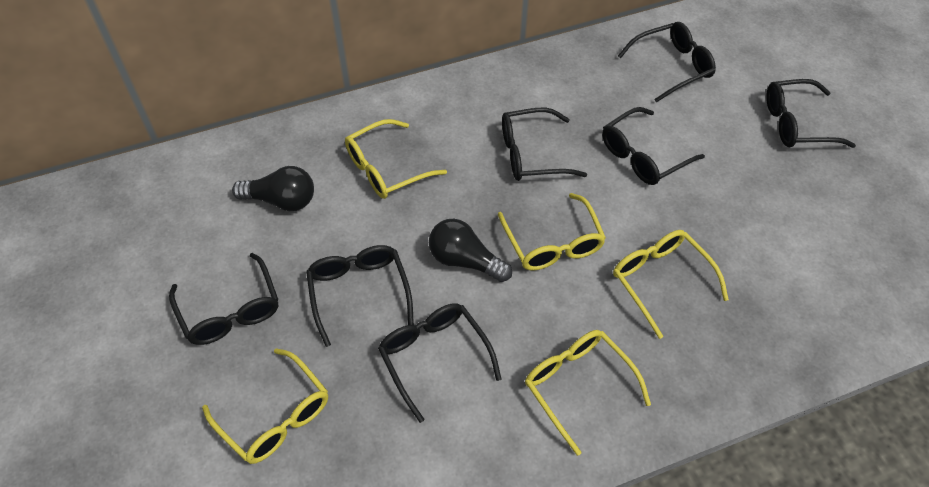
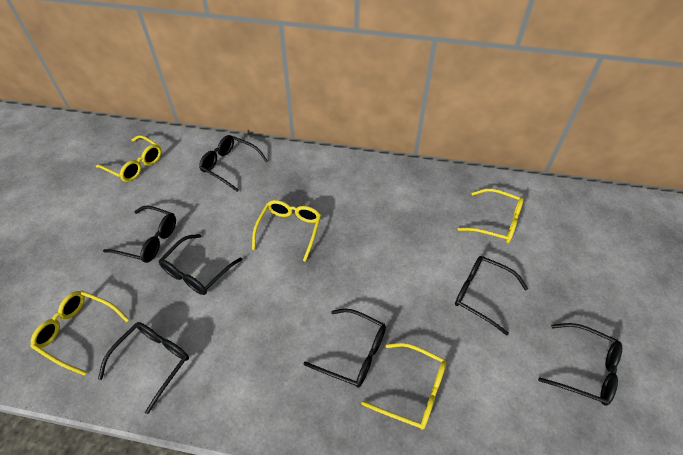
black light bulb: [232,166,314,211] [429,219,512,282] = 2 -> none = 0

